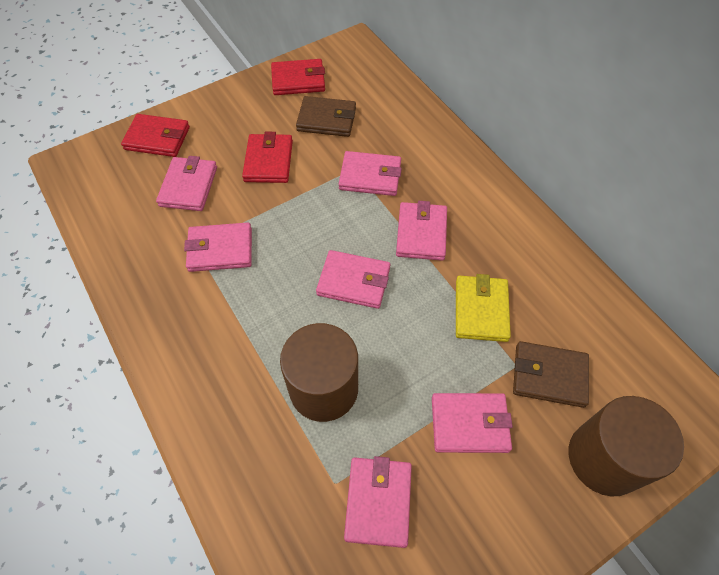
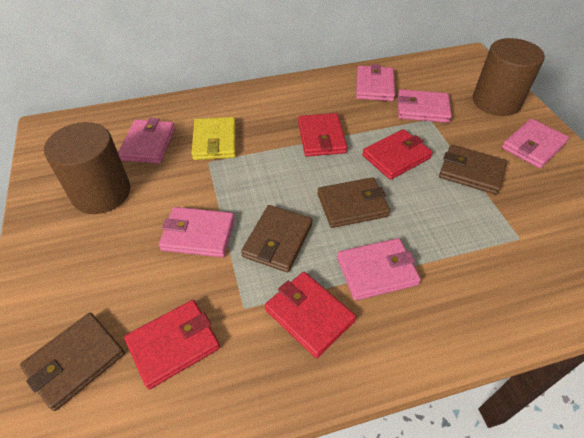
brown wallet: [296,96,356,137] [513,341,589,408] = 2 -> [20,313,125,411] [241,205,313,273] [317,177,391,228] [439,145,507,195] = 4
pink wallet: [156,156,217,211] [184,222,252,272] [316,250,390,309] [339,151,402,196] [344,456,412,548] [396,201,447,261] [432,393,513,453] = 7 -> [118,118,175,164] [159,207,235,257] [337,238,421,301] [356,64,395,101] [398,89,452,123] [502,118,569,168] = 6
red wallet: [121,114,190,157] [242,132,293,183] [271,59,325,95] = 3 -> [124,300,220,389] [265,272,356,358] [298,113,347,157] [362,129,433,180] = 4

